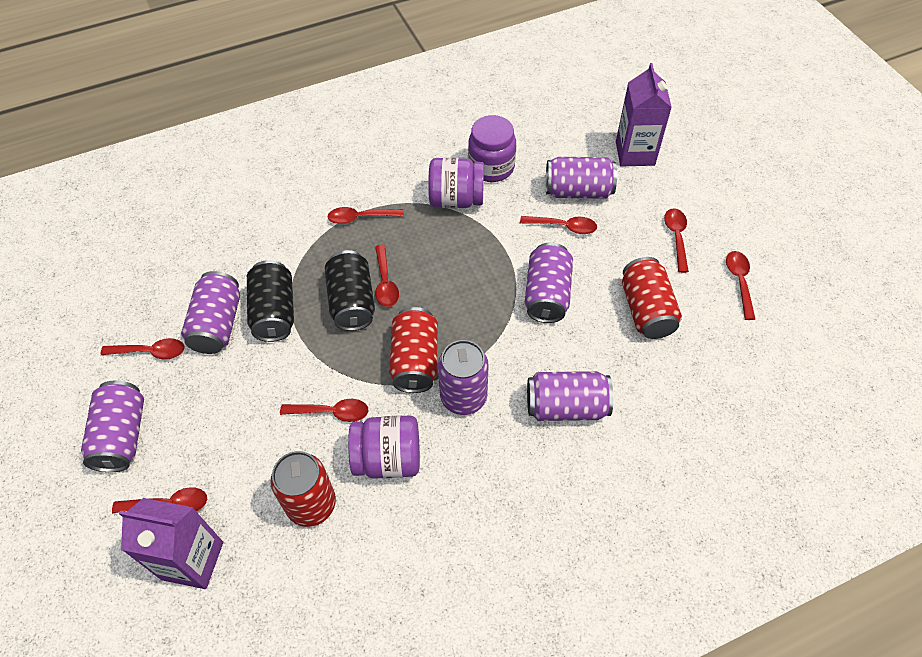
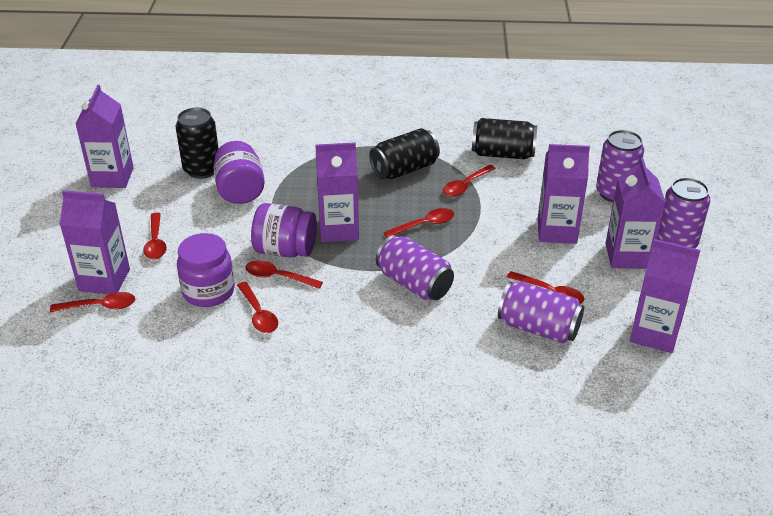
black can: [247,260,294,342] [325,250,375,331] = 2 -> [176,108,219,179] [369,128,440,179] [472,118,537,159] = 3
purple can: [81,381,144,472] [181,271,240,354] [438,340,488,415] [525,242,573,323] [527,371,613,421] [546,157,617,199] = 6 -> [376,235,454,301] [498,282,584,343] [596,130,644,202] [657,177,710,248] = 4
purple carton: [119,498,223,589] [616,63,672,166] = 2 -> [60,190,130,294] [75,85,134,188] [315,142,359,242] [538,144,590,244] [605,158,666,269] [630,239,700,353] = 6
red can: [270,451,336,527] [389,307,438,393] [622,257,682,339] = 3 -> none = 0
red spoon: [100,338,184,360] [112,487,207,513] [280,399,368,422] [328,207,404,224] [375,245,399,307] [520,216,597,234] [664,208,689,273] [726,251,755,320] = 8 -> [50,292,135,312] [143,213,167,259] [237,282,278,333] [245,260,323,289] [384,208,454,238] [443,165,496,197] [507,271,584,304] = 7

